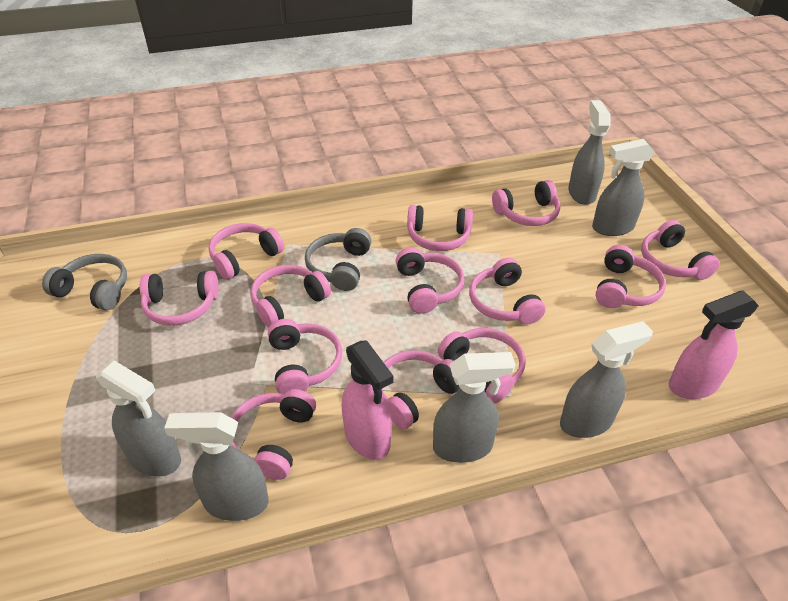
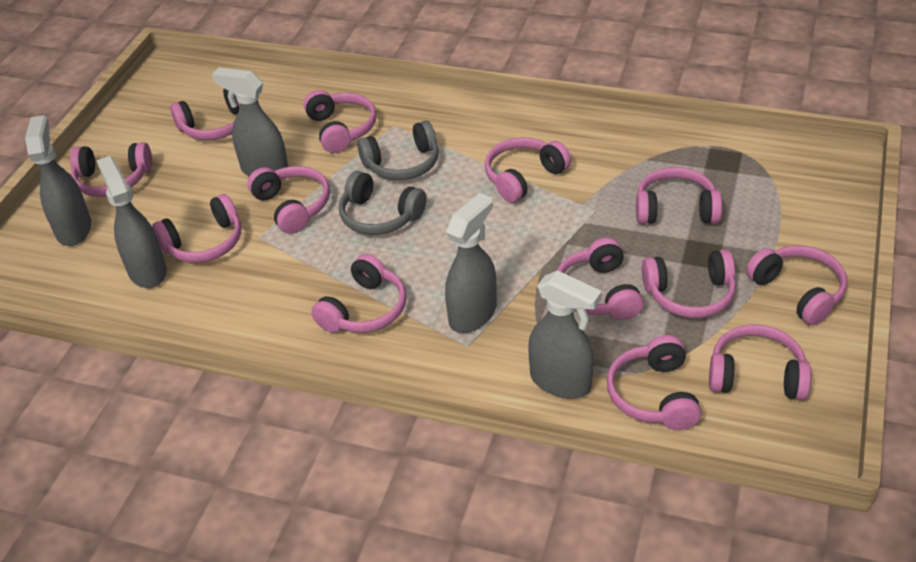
grey spray bottle: [96,361,181,477] [164,412,269,521] [433,352,515,463] [560,321,653,438] [568,100,610,205] [592,139,655,236] = 6 -> [25,115,91,246] [96,156,167,288] [212,67,288,176] [445,193,497,333] [528,270,602,399] = 5
pink spray bottle: [342,340,393,460] [669,291,759,399] = 2 -> none = 0

